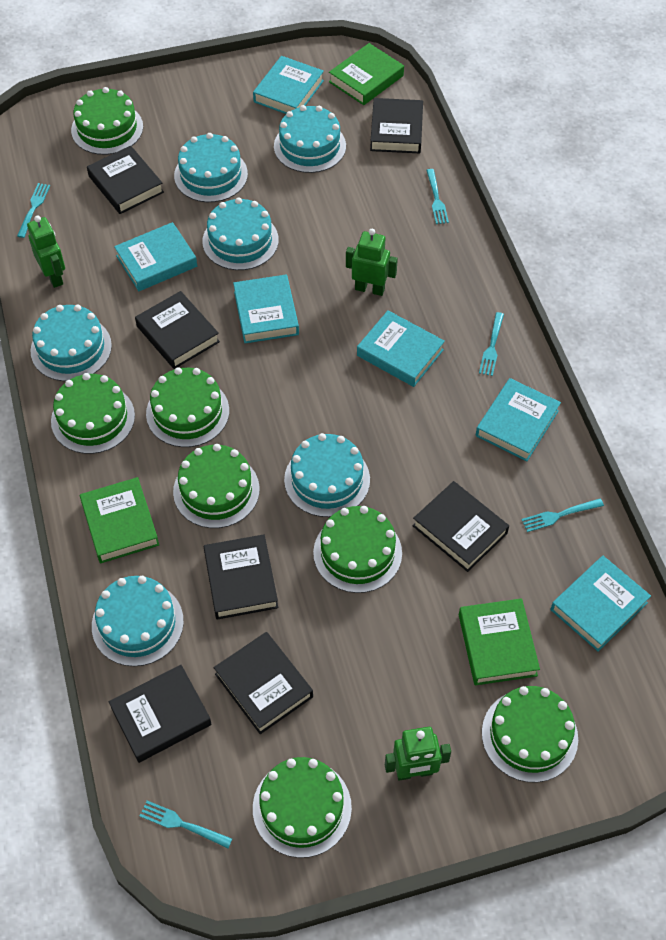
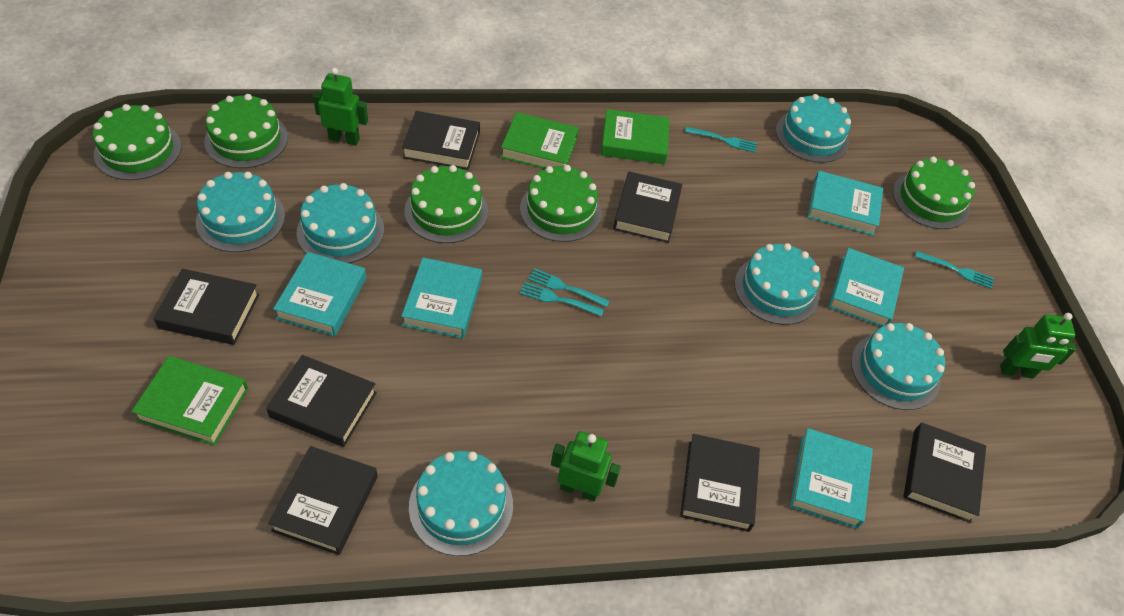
green cake: [51,373,135,454] [71,87,143,155] [146,367,229,447] [173,444,260,528] [253,757,352,858] [313,506,402,593] [482,686,578,782] = 7 -> [92,104,181,180] [204,94,288,168] [404,165,488,243] [520,165,601,242] [893,157,975,229] = 5
turquoise book: [114,222,197,291] [233,275,299,343] [253,56,324,114] [357,310,445,387] [476,378,561,461] [551,556,651,652] = 6 -> [273,252,366,336] [401,258,482,338] [790,428,873,529] [807,171,883,236] [829,248,904,327] = 5
turquoise fork: [17,183,50,238] [140,801,232,848] [426,169,449,224] [479,312,504,376] [522,498,604,532] = 5 -> [520,282,604,316] [528,268,610,307] [685,127,757,153] [915,251,994,289] = 4

